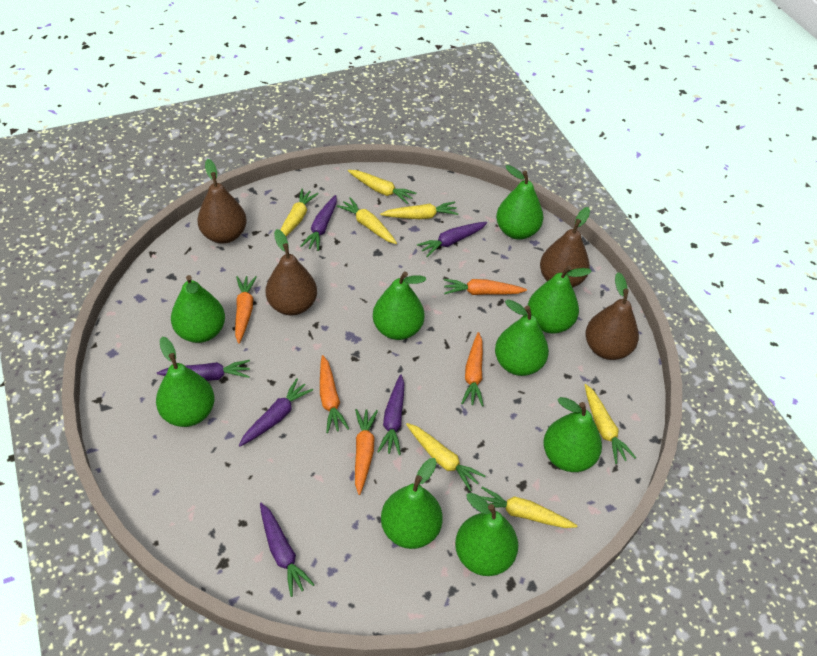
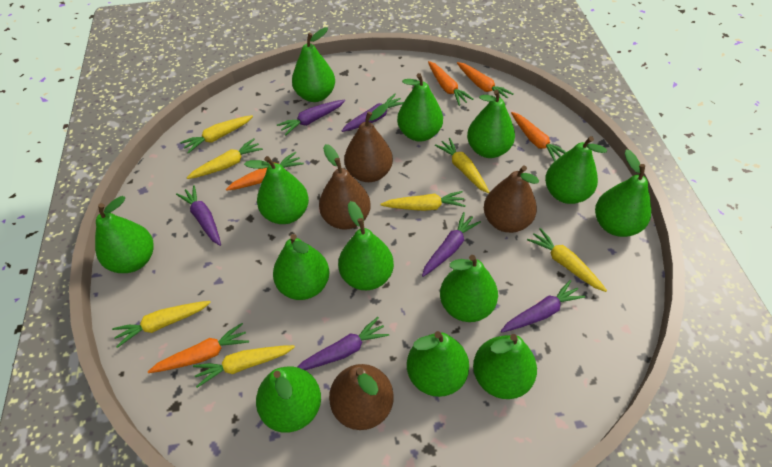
green pear: [156,337,215,427] [171,275,225,343] [373,272,426,340] [381,458,443,549] [455,493,518,576] [495,299,549,376] [496,165,543,240] [528,266,592,334] [543,397,602,472] = 9 -> [95,196,154,273] [244,156,309,224] [256,367,321,433] [273,234,329,300] [292,27,335,102] [338,201,394,290] [397,73,443,141] [407,331,469,397] [440,255,498,322] [467,90,515,158] [473,334,537,399] [545,136,607,204] [595,149,651,237] = 13

